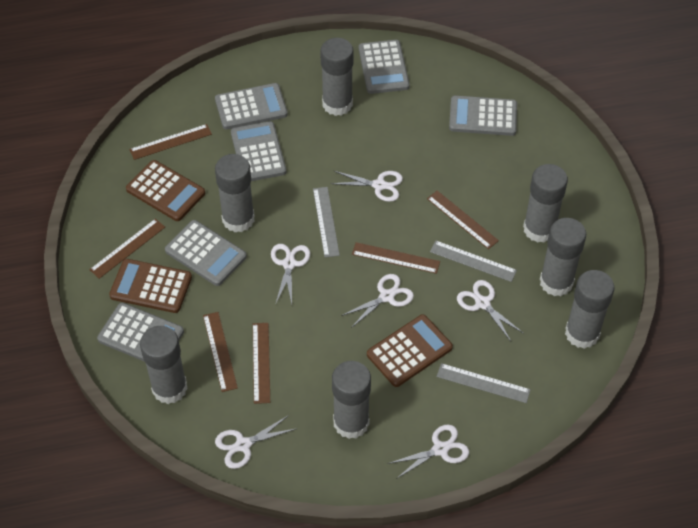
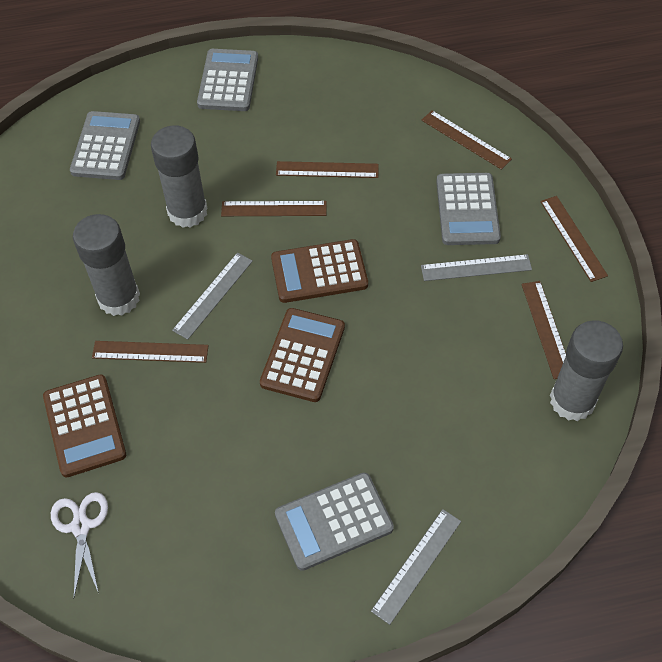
grey calculator: [97,303,184,362] [165,220,247,286] [215,83,288,129] [231,121,286,181] [359,40,410,94] [449,96,517,136] = 6 -> [70,111,140,180] [197,49,258,111] [275,473,394,571] [436,173,501,245] = 4
grey glue stick: [140,326,188,404] [215,154,255,232] [320,38,354,116] [332,361,371,439] [523,164,568,243] [540,218,586,296] [565,270,615,349] = 7 -> [73,214,140,316] [151,125,208,228] [550,320,623,421] = 3
white scissors: [215,415,295,469] [271,244,310,305] [330,171,403,202] [341,274,414,328] [387,425,469,479] [457,280,523,341] = 6 -> [51,492,108,597] = 1

